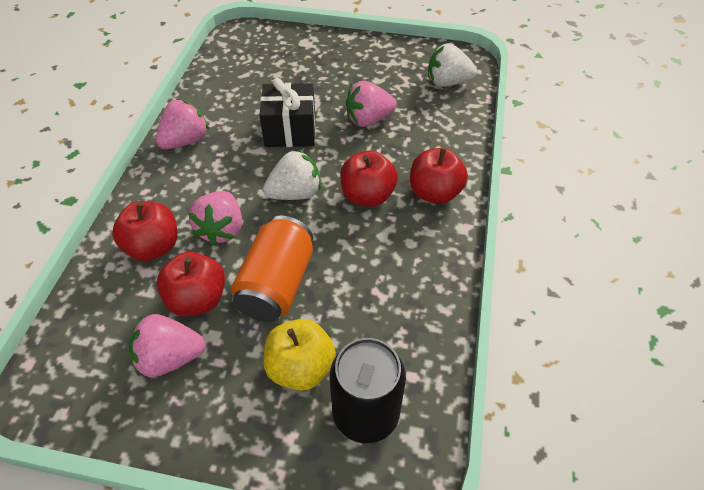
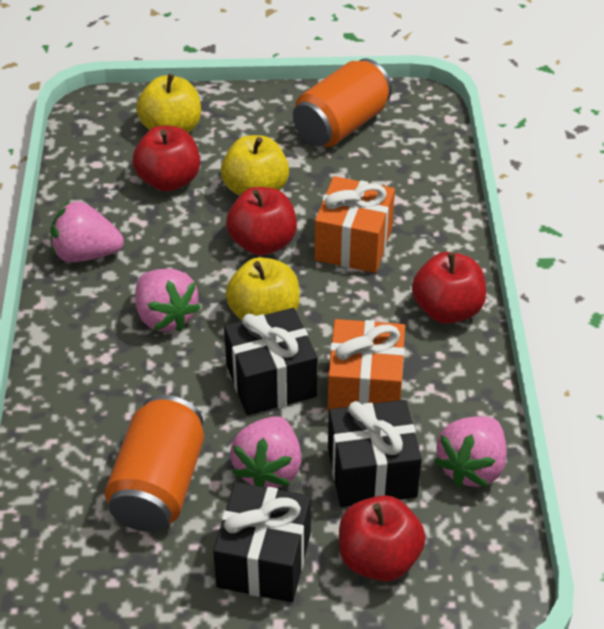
black can: [330,338,406,443] = 1 -> none = 0
black gift: [259,78,316,147] = 1 -> [213,482,311,602] [224,308,317,415] [328,400,422,507] = 3
orange can: [231,216,313,322] = 1 -> [105,395,204,532] [293,58,392,147] = 2
orange gift: none = 0 -> [315,176,395,273] [328,319,405,415] = 2
white strawberry: [263,149,321,200] [428,43,477,87] = 2 -> none = 0
yellow apple: [263,319,336,391] = 1 -> [136,74,201,133] [221,135,289,196] [226,257,300,321] = 3

